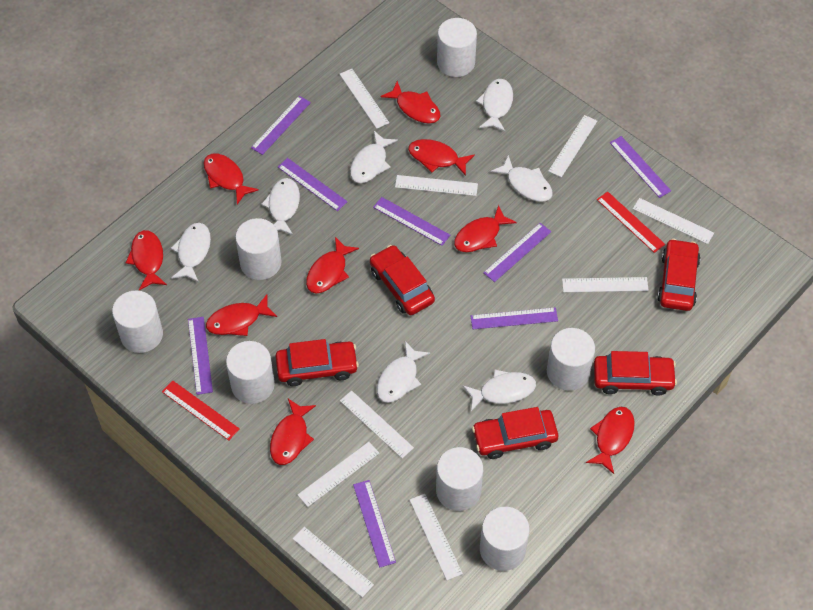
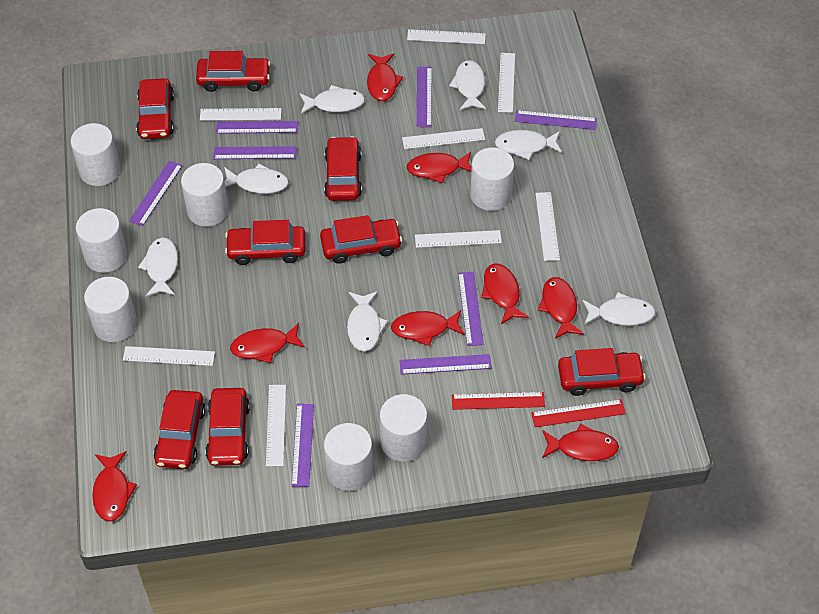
red car: [275,339,359,386] [370,245,435,315] [472,407,558,459] [594,351,677,396] [657,239,701,311] = 5 -> [136,78,174,139] [154,390,206,469] [196,51,271,92] [205,388,250,466] [225,220,305,265] [320,215,402,264] [324,136,362,201] [558,348,646,396] = 8
red fish: [125,230,167,290] [204,153,259,204] [206,295,277,336] [270,399,316,465] [306,237,359,293] [381,81,440,124] [408,139,475,176] [454,205,517,252] [586,407,635,474] = 9 -> [92,451,137,521] [230,323,305,363] [367,53,403,101] [391,310,465,346] [407,152,472,183] [481,264,529,324] [538,277,584,339] [542,423,619,461] = 8
white ruler: [293,527,374,597] [298,442,379,507] [340,69,389,129] [340,391,414,458] [395,175,478,196] [410,494,463,580] [548,115,597,177] [562,277,649,292] [633,198,714,244] = 9 -> [123,346,215,366] [200,108,281,121] [266,385,286,467] [402,128,485,149] [407,29,485,44] [415,230,502,248] [498,53,515,113] [535,192,560,261] = 8

